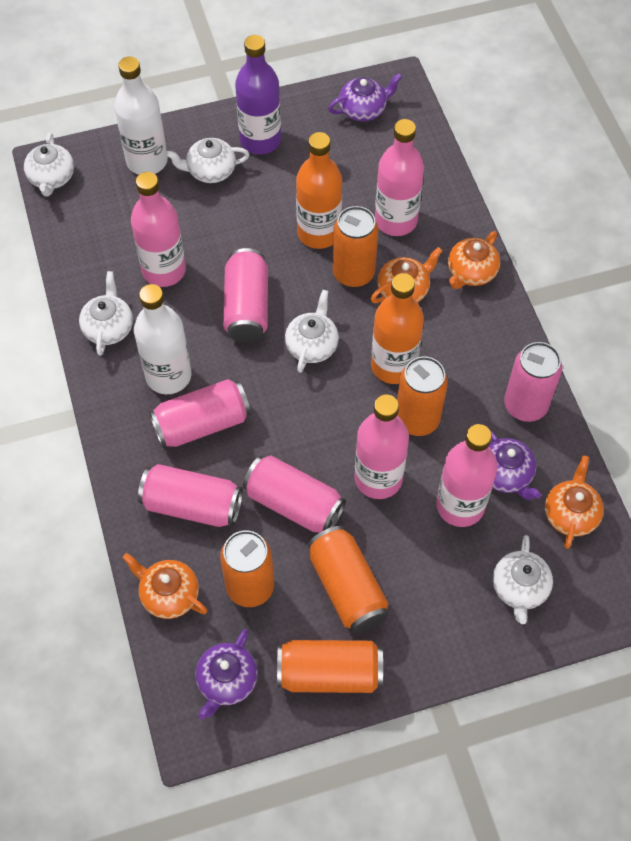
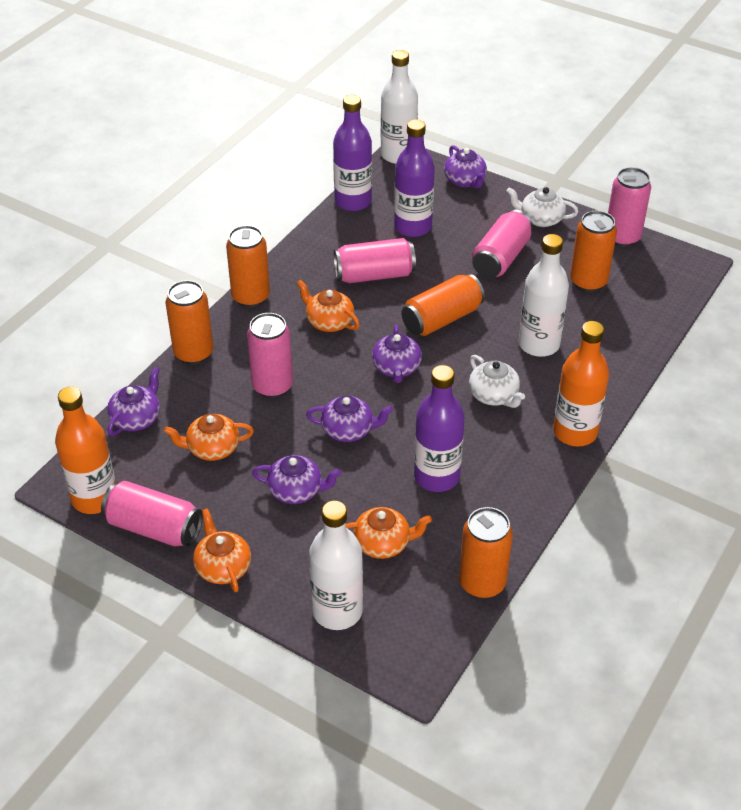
pink bottle: [131,172,186,287] [354,395,409,499] [375,119,424,236] [436,424,498,527] = 4 -> none = 0
purple bottle: [235,35,281,155] = 1 -> [333,95,372,211] [394,119,435,237] [414,365,465,492] = 3
purple teapot: [195,629,258,720] [328,73,402,122] [489,429,541,500] = 3 -> [107,367,160,436] [252,455,342,504] [306,396,393,442] [372,325,422,383] [444,145,487,188] = 5
white bottle: [114,57,168,175] [134,284,191,394] = 2 -> [309,501,363,630] [381,50,418,164] [518,234,569,357] = 3
white teapot: [24,133,74,197] [79,271,133,356] [166,138,249,183] [285,290,339,373] [493,535,553,624] = 5 -> [469,355,525,408] [507,187,578,227] = 2

